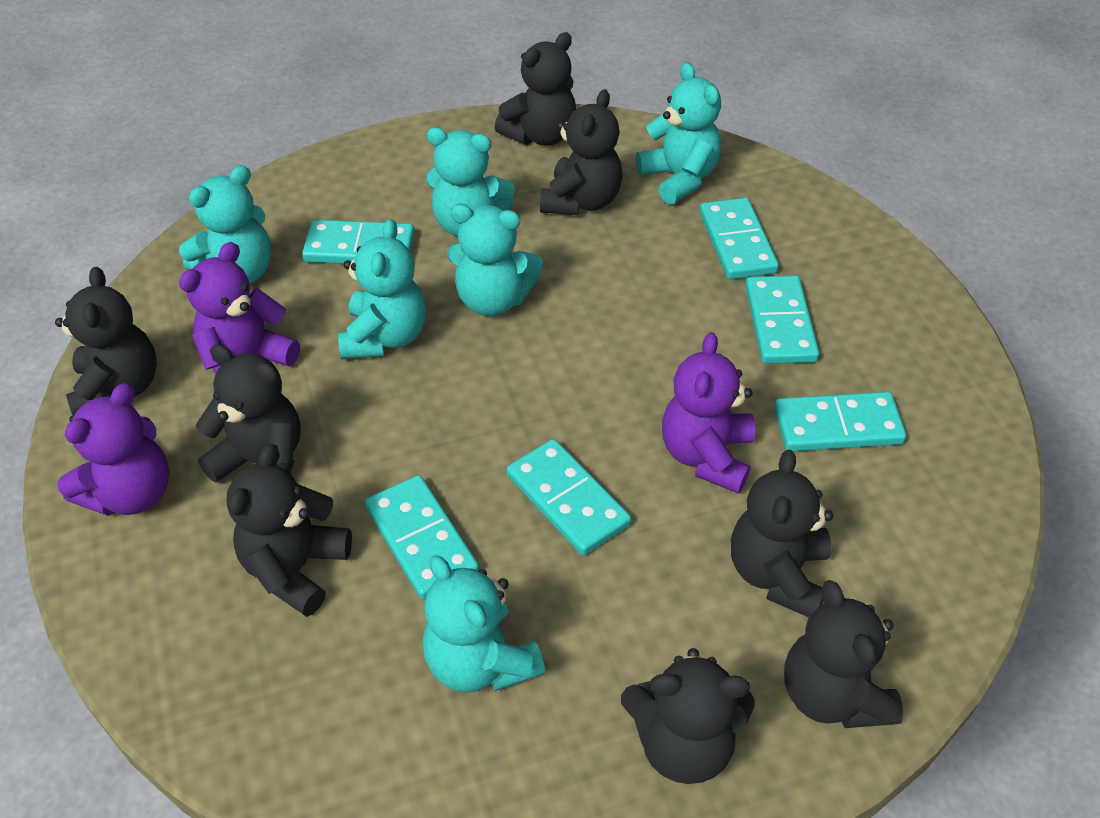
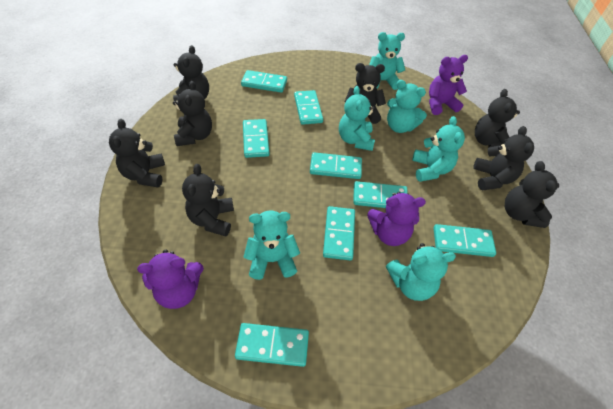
turquoise domino: [302,220,415,264] [365,475,479,600] [507,439,631,556] [700,198,779,279] [745,275,819,364] [774,392,906,451] = 6 -> [235,323,309,367] [241,70,287,93] [243,119,269,158] [294,90,323,125] [310,152,362,179] [323,206,355,260] [353,181,408,208] [433,224,496,257] = 8

